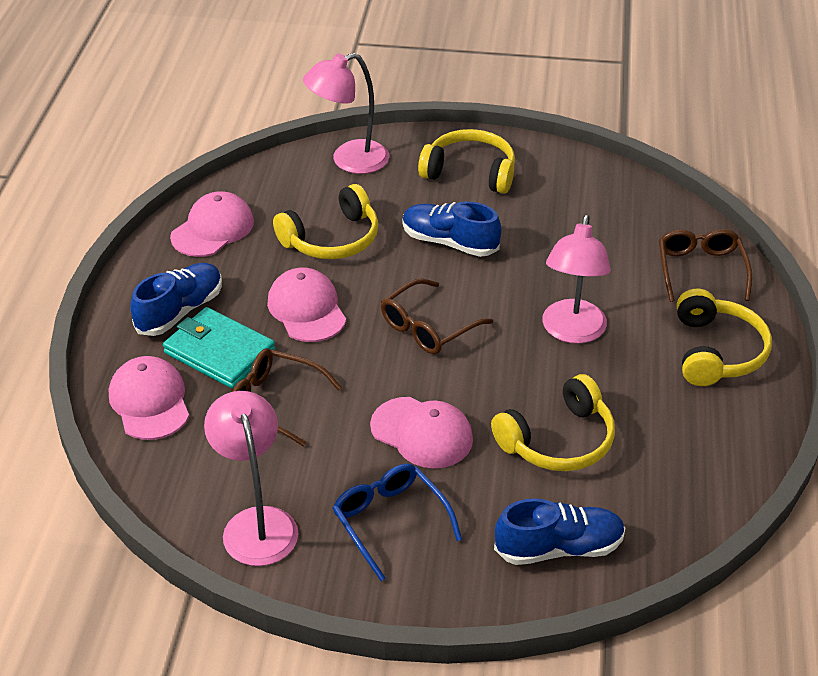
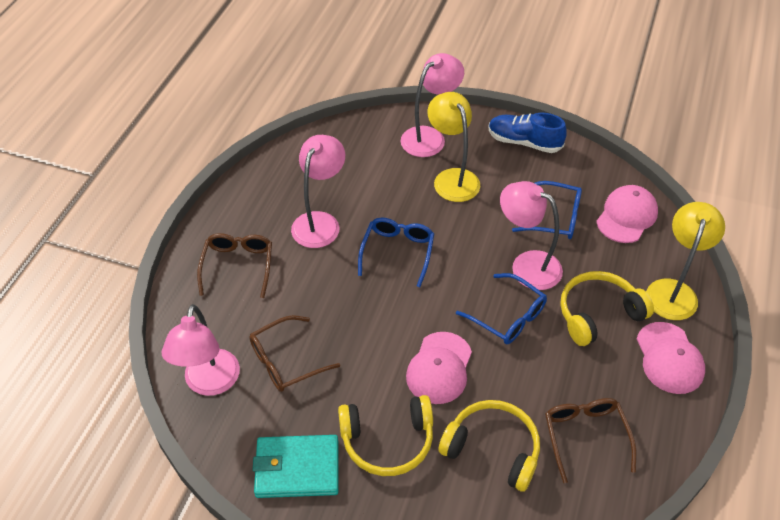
blue glasses: [333,463,462,581] = 1 -> [358,218,434,287] [456,273,547,344] [512,181,582,239] = 3
blue shoe: [130,263,222,336] [402,201,502,257] [494,498,625,565] = 3 -> [489,113,567,153] = 1
pink cap: [109,356,189,440] [170,191,254,257] [267,268,346,342] [370,397,473,468] = 4 -> [406,332,472,404] [596,185,658,243] [637,322,705,394] = 3
pink lamp: [204,391,298,566] [303,53,389,174] [542,215,611,344] = 3 -> [162,304,240,396] [291,135,345,248] [401,53,464,157] [500,181,563,290] = 4
yellow headphones: [273,184,378,259] [418,129,515,194] [491,374,615,471] [677,289,772,386] = 4 -> [338,395,433,476] [438,400,540,492] [560,271,654,346] = 3
yellow lamp: none = 0 -> [427,92,480,202] [646,202,725,320] = 2

